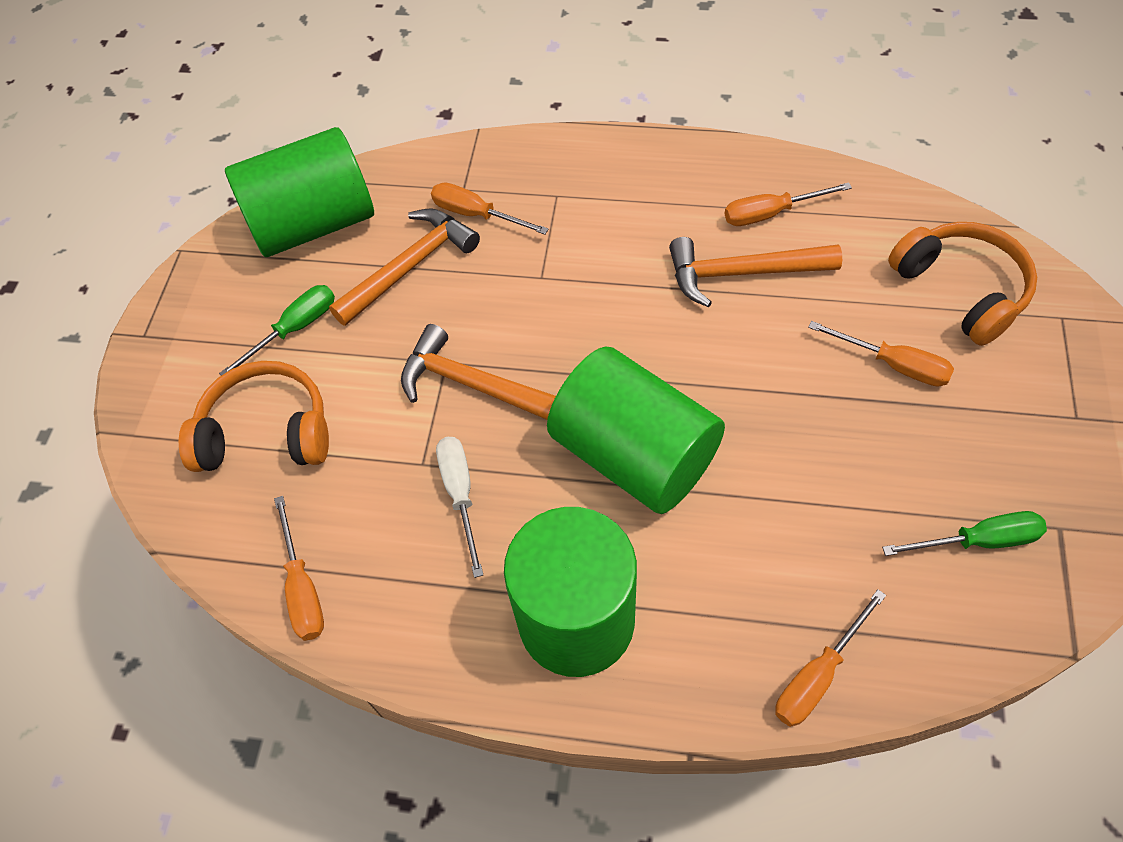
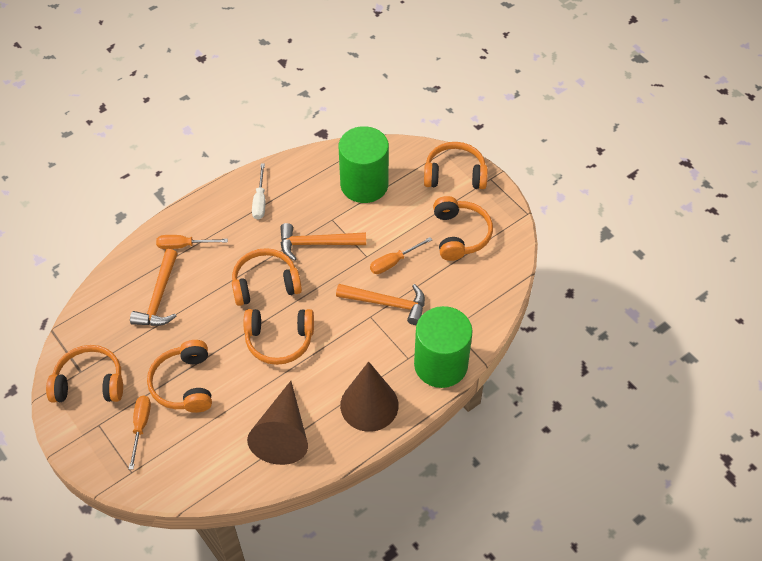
brown cone: none = 0 -> [247,381,308,465] [340,362,399,432] = 2
green cylinder: [225,127,374,257] [504,507,637,677] [547,347,725,514] = 3 -> [339,126,389,203] [414,306,473,388] = 2
green screwdriver: [219,285,335,376] [882,511,1047,556] = 2 -> none = 0
orange headphones: [179,361,329,472] [888,222,1037,346] = 2 -> [46,345,123,403] [147,340,212,413] [232,248,302,306] [244,309,314,365] [424,142,488,189] [433,196,493,261] = 6
orange screwdriver: [274,496,324,641] [431,182,549,235] [725,182,852,226] [775,589,886,727] [808,321,954,387] = 5 -> [129,396,151,470] [156,235,228,249] [370,237,432,274] = 3

